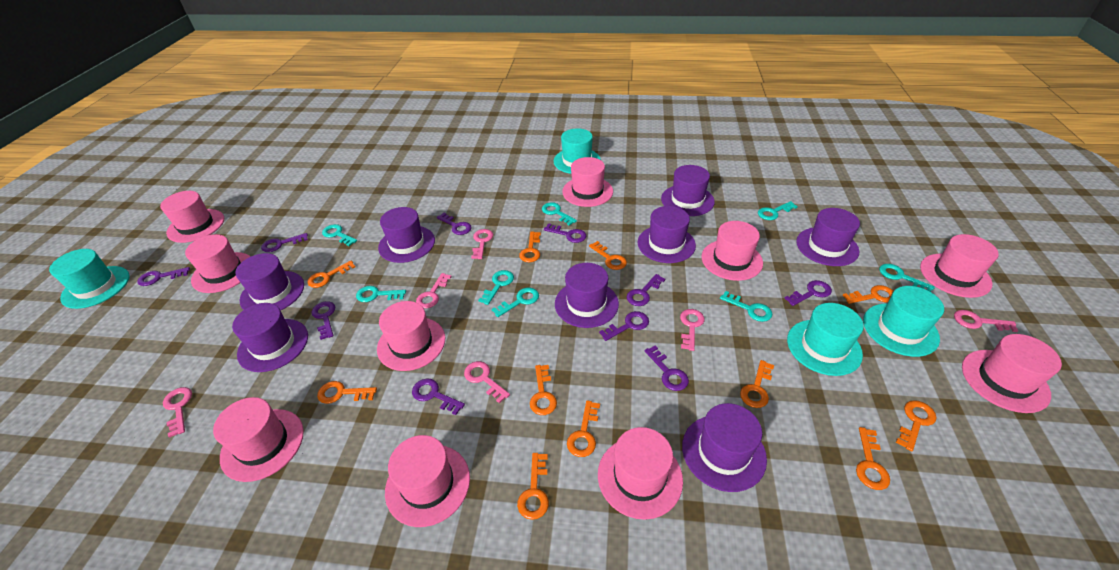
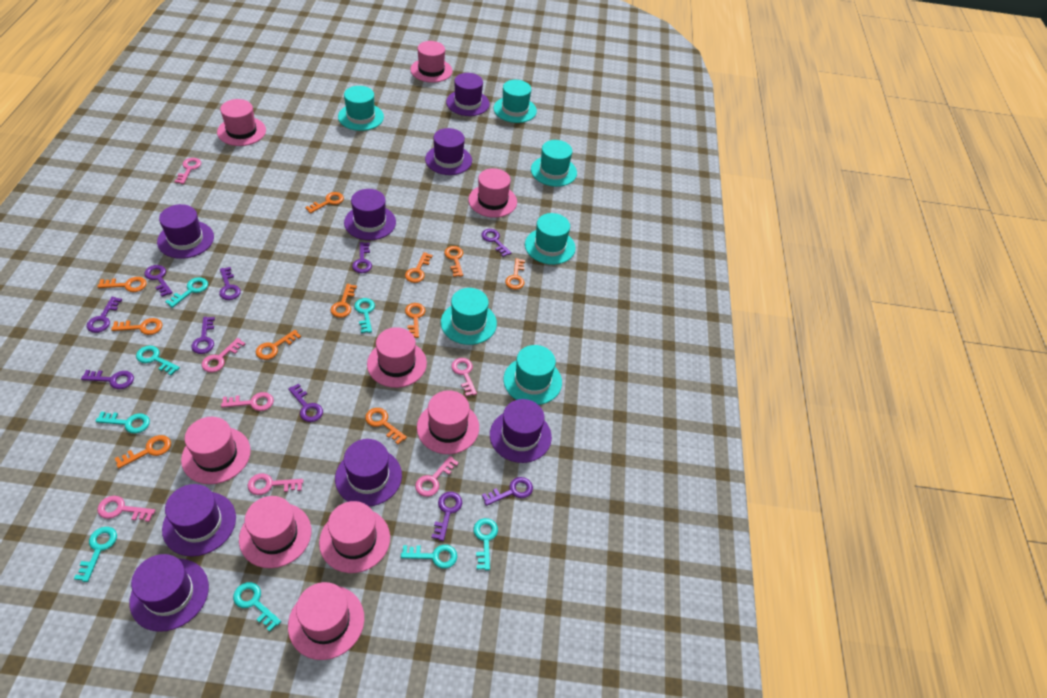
pink hat: [160,191,224,243] [185,234,251,293] [213,397,304,482] [377,301,445,371] [385,435,470,527] [562,157,613,207] [598,427,683,520] [702,221,763,281] [920,234,999,298] [962,334,1062,413] = 10 -> [181,417,251,484] [217,99,266,146] [239,496,311,568] [288,582,364,660] [319,501,390,573] [367,327,427,388] [410,41,452,83] [417,390,479,454] [468,168,517,218] = 9
pink key: [163,387,192,438] [416,273,452,309] [464,361,510,403] [471,229,493,259] [680,309,705,351] [954,310,1018,332] = 6 -> [97,496,155,522] [174,158,201,184] [202,338,245,372] [221,392,274,411] [248,473,303,495] [415,456,459,497] [451,358,477,397] = 7
turquoise hat: [49,249,130,309] [554,128,601,174] [787,303,864,376] [863,286,944,357] = 4 -> [338,86,384,131] [441,288,497,345] [494,80,537,123] [503,345,562,405] [525,213,576,265] [531,140,577,187] = 6

